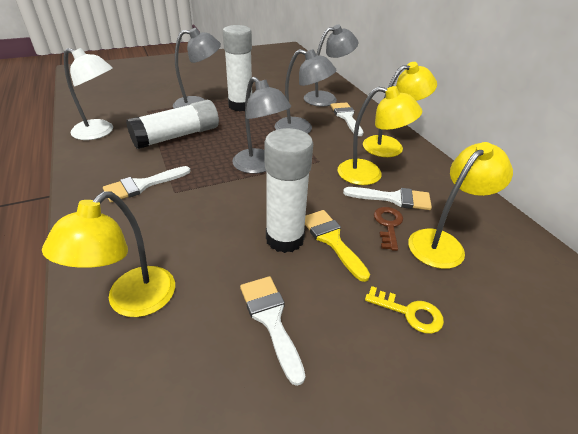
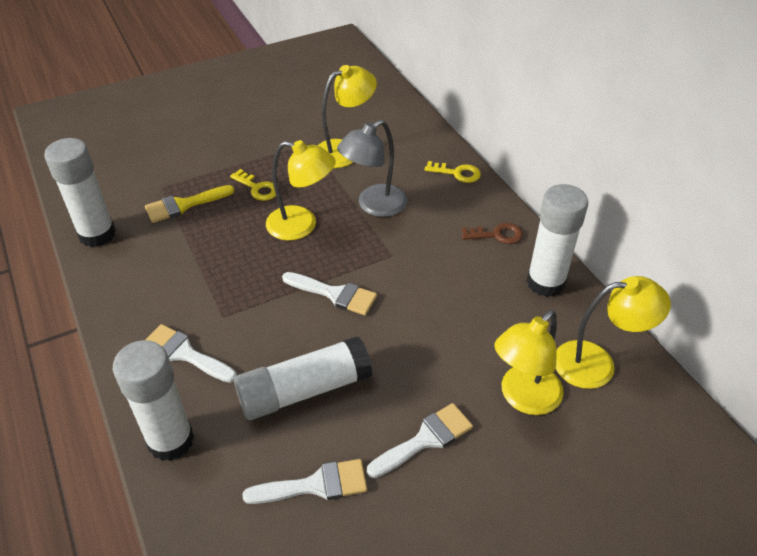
grey lamp: [173,28,221,109] [232,77,291,174] [275,49,337,134] [304,25,358,106] = 4 -> [337,120,407,217] = 1
white glue stick: [126,100,219,149] [223,25,252,111] [264,128,313,253] = 3 -> [44,138,116,247] [113,340,194,461] [234,336,372,420] [526,184,588,297] = 4
white lamp: [64,48,113,140] = 1 -> none = 0
yellow key: [365,286,444,334] = 1 -> [230,169,276,201] [424,161,481,183] = 2

